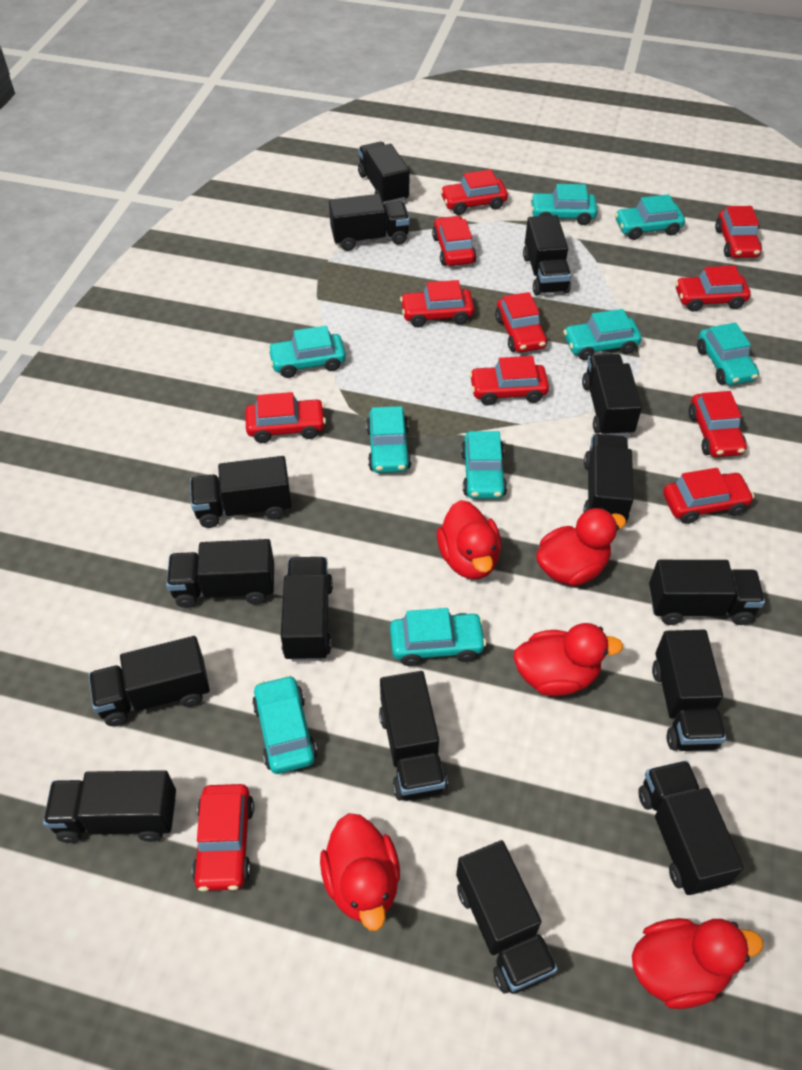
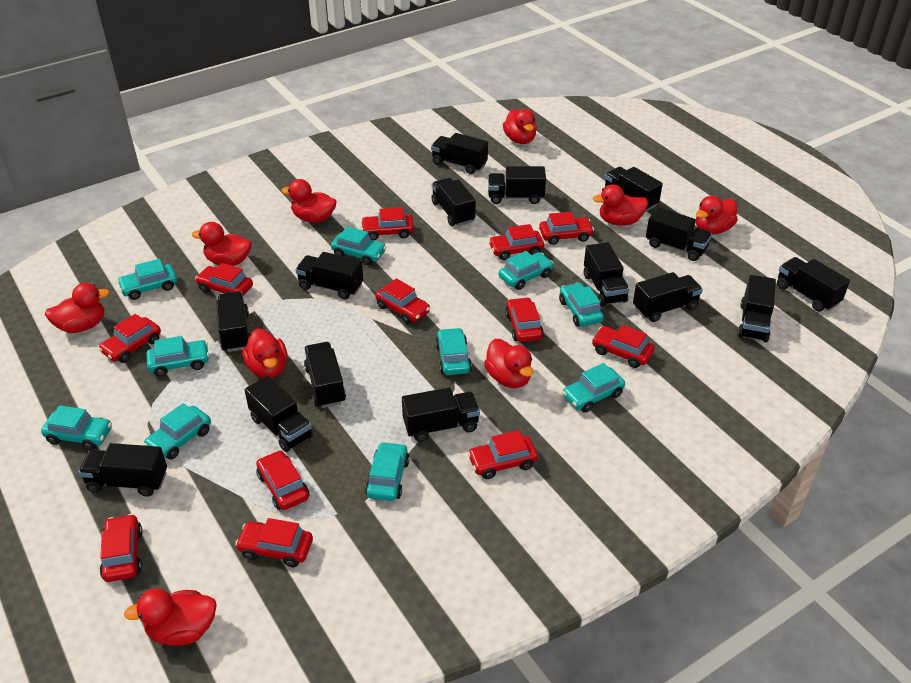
red car: [192,784,254,891] [245,392,326,443] [400,280,474,327] [432,216,477,266] [440,169,508,215] [469,356,549,406] [495,292,547,352] [663,468,754,524] [675,265,751,312] [688,391,747,457] [715,206,762,258] = 11 -> [98,314,161,363] [100,514,143,582] [195,263,253,296] [235,518,313,567] [256,450,309,510] [361,207,414,240] [375,278,430,324] [467,430,538,479] [488,224,544,260] [505,297,544,342] [539,212,594,245] [592,325,655,368] = 12
red duck: [320,813,400,931] [437,500,501,579] [513,623,623,696] [536,508,626,586] [632,918,763,1009] = 5 -> [45,283,110,333] [124,589,217,646] [192,222,252,266] [242,328,287,378] [281,179,337,223] [484,339,534,388] [503,109,537,144] [593,184,648,226] [696,195,738,234] = 9
turquoise car: [252,675,317,774] [268,326,346,378] [366,406,411,473] [390,608,486,666] [461,431,507,499] [530,184,597,225] [564,309,642,360] [615,194,685,240] [697,323,759,385] = 9 -> [41,405,112,450] [117,259,177,300] [143,403,211,460] [146,336,209,377] [331,226,386,265] [365,442,410,501] [435,328,472,375] [499,251,553,290] [559,282,604,326] [562,363,625,413] = 10

